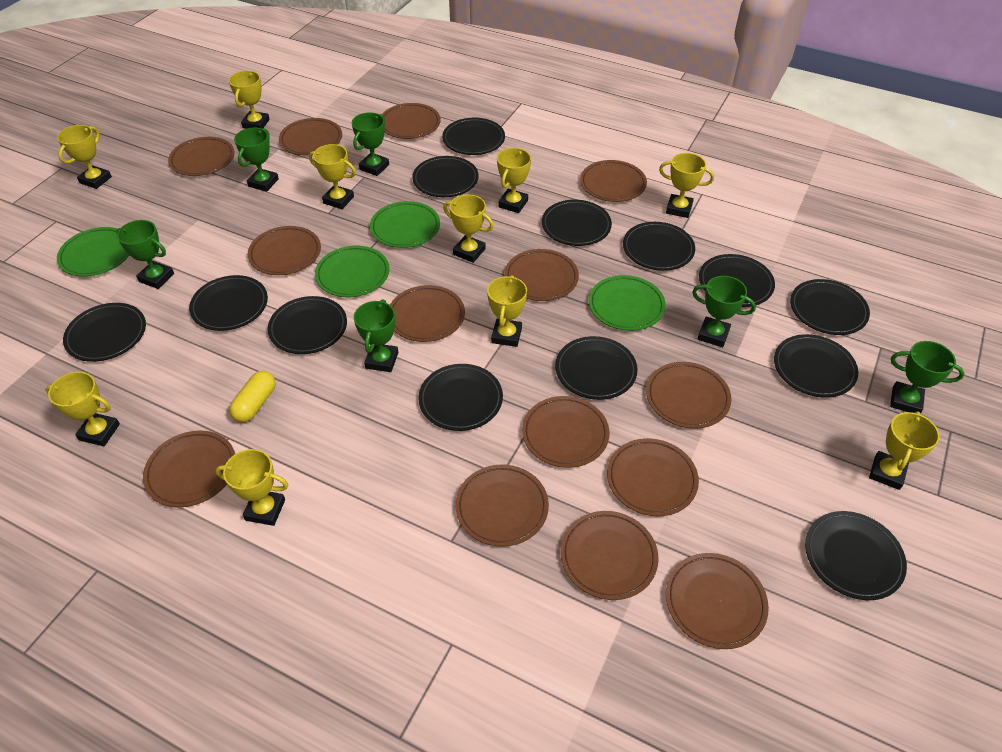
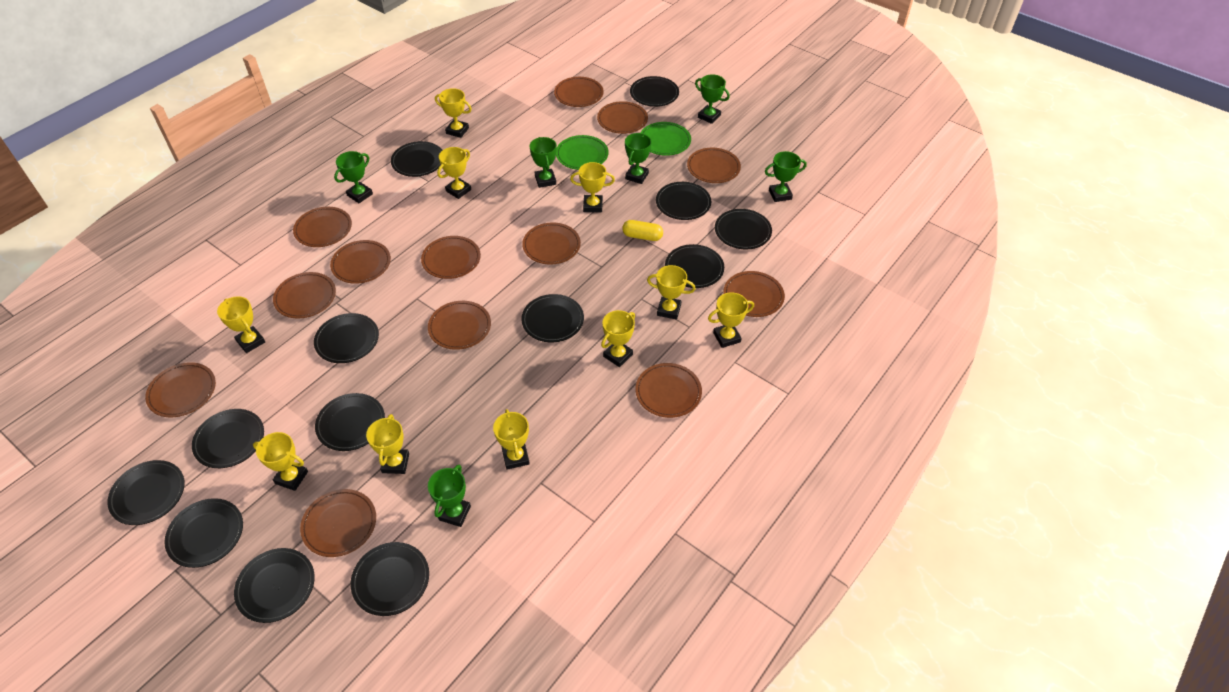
brown plate: [143,431,235,507] [168,137,235,176] [248,226,321,275] [279,118,342,155] [382,103,441,139] [390,285,465,342] [455,465,549,547] [505,249,579,301] [522,396,609,468] [561,511,659,600] [580,160,647,202] [607,438,699,516] [646,362,731,429] [666,553,769,649] = 14 -> [145,362,216,417] [273,272,336,319] [293,207,352,247] [300,489,376,557] [330,240,391,284] [421,236,481,279] [428,301,491,350] [522,222,581,265] [554,77,604,107] [597,101,648,134] [636,363,702,418] [687,147,741,183] [723,271,785,317] = 13
green plate: [57,227,129,277] [315,246,389,297] [370,201,440,248] [589,275,666,331] = 4 -> [556,135,609,170] [641,122,691,156] = 2

